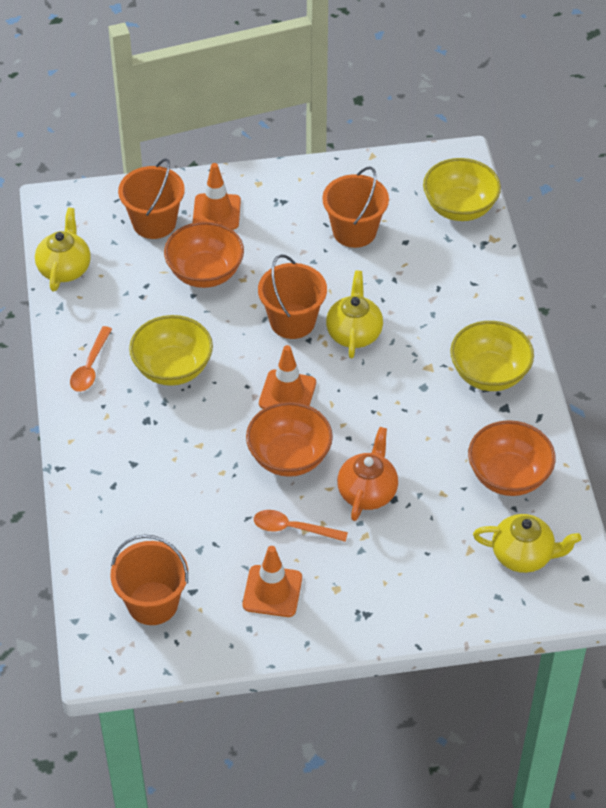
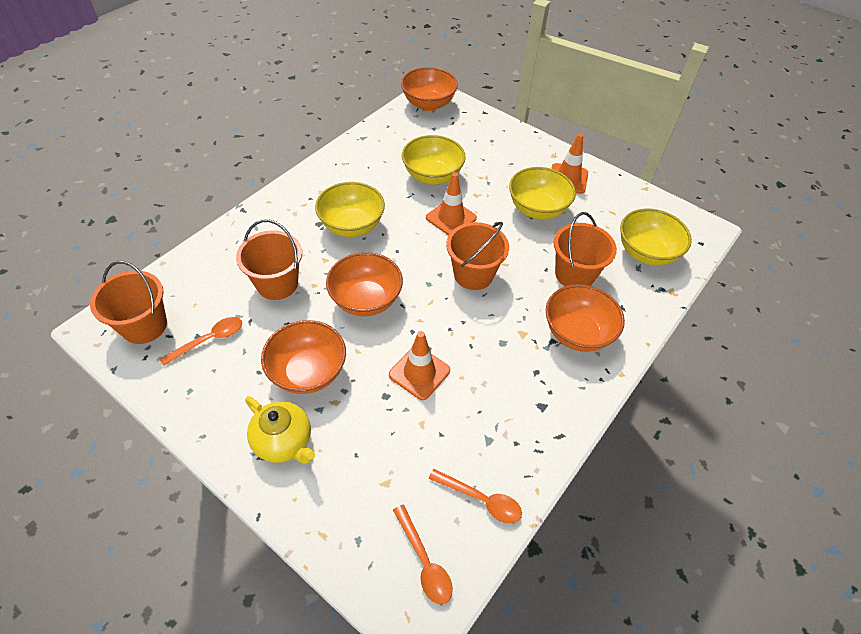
orange bowl: [164,222,244,288] [246,402,333,477] [468,420,556,496] = 3 -> [261,320,346,394] [326,252,403,316] [401,67,458,111] [546,284,625,352] = 4
orange spoon: [70,326,112,392] [254,510,348,542] = 2 -> [160,317,242,366] [393,505,453,605] [429,469,522,523] = 3
orange teapot: [337,427,398,521] = 1 -> none = 0
yellow bowl: [129,315,213,386] [423,158,501,221] [450,321,534,391] = 3 -> [315,182,385,237] [402,135,466,185] [509,167,576,220] [620,209,692,266] = 4
yellow teapot: [35,208,91,292] [326,271,383,358] [473,514,582,573] = 3 -> [245,396,315,464] = 1

